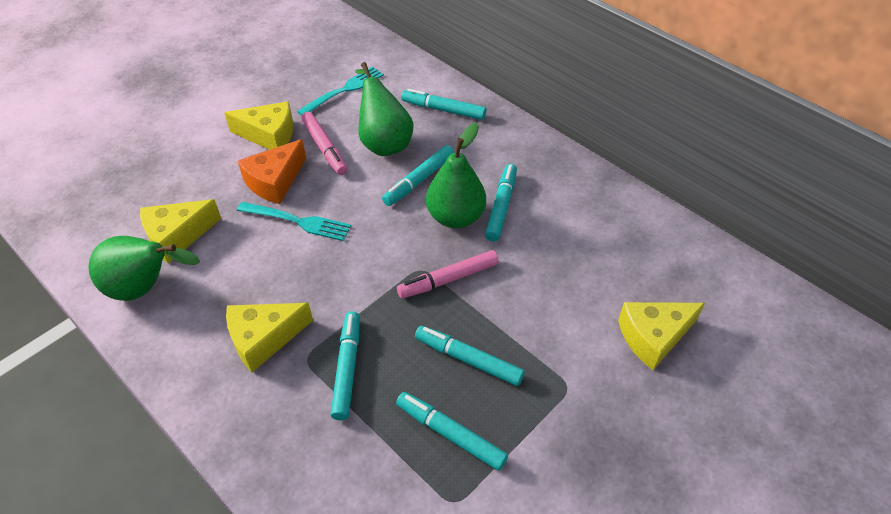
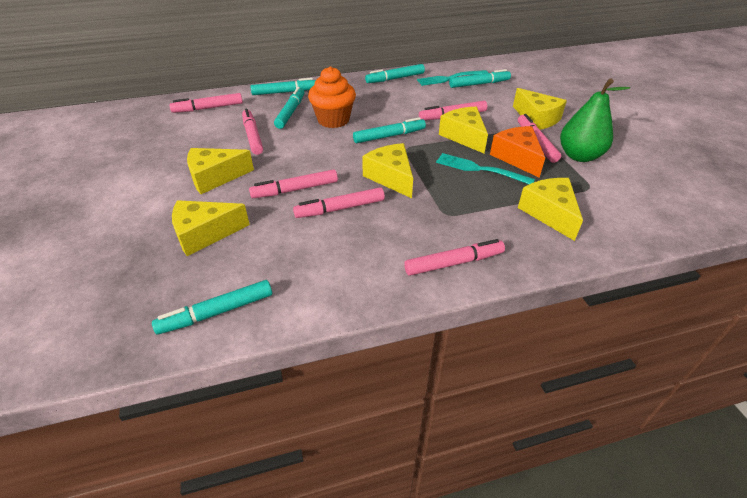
green pear: [88,236,200,301] [355,62,413,156] [426,123,486,228] = 3 -> [560,79,630,162] = 1
orange cupcake: none = 0 -> [308,66,356,128] = 1
pink marker: [301,112,348,175] [397,250,499,299] = 2 -> [169,93,243,113] [242,108,263,155] [249,169,338,198] [293,187,385,218] [404,239,505,276] [419,101,487,120] [518,114,561,163] = 7
yellow cheese: [140,199,221,264] [224,101,294,150] [226,303,313,372] [618,302,705,370] = 4 -> [172,200,250,256] [187,148,254,194] [362,143,413,198] [439,107,488,153] [513,88,567,130] [518,178,583,241] = 6

